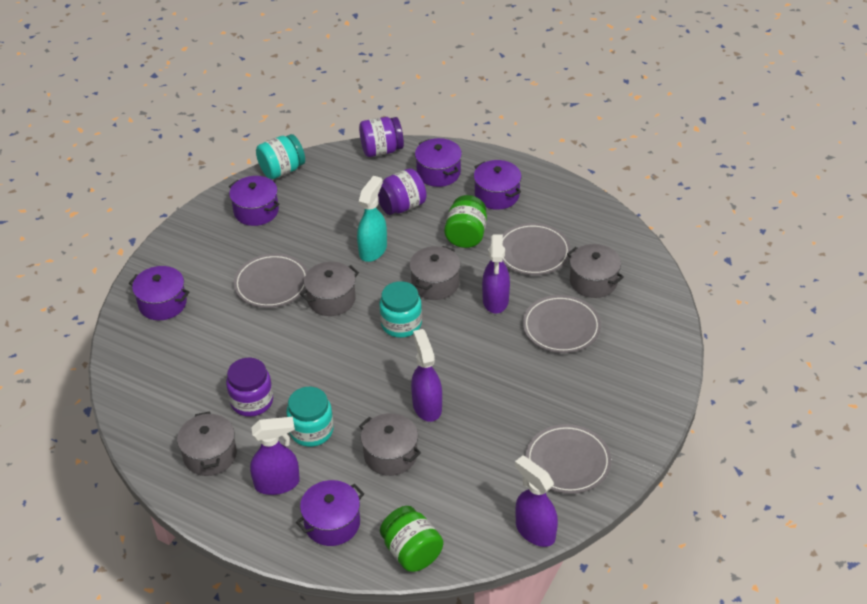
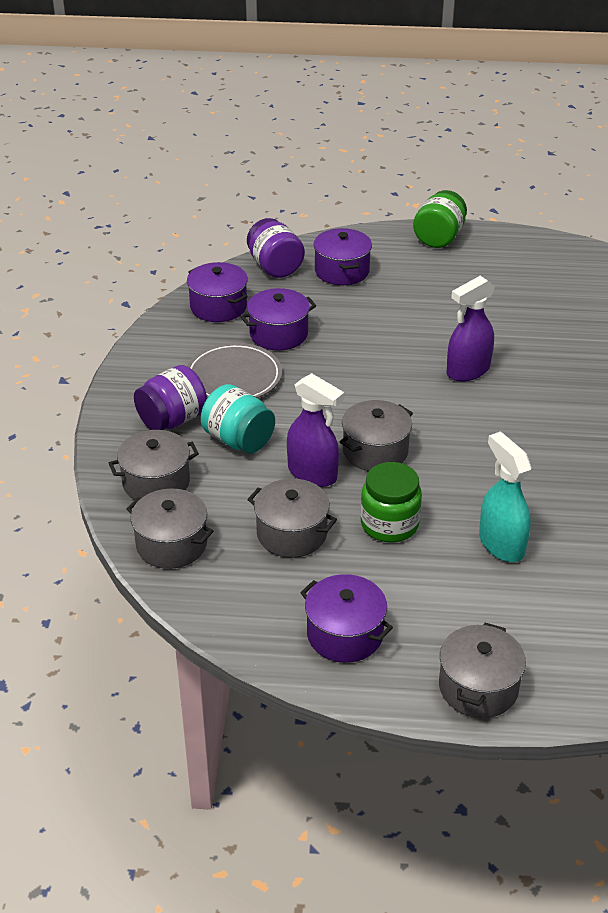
grey plate: [233,254,308,308] [502,223,571,275] [523,295,601,353] [526,424,611,494] = 4 -> [187,343,282,398] = 1
purple jar: [226,358,273,417] [359,117,404,157] [378,168,427,215] = 3 -> [134,365,207,430] [247,218,305,278] = 2
purple pot: [129,266,189,320] [229,176,279,226] [296,480,364,546] [415,138,462,187] [474,160,521,210] = 5 -> [187,262,248,322] [240,288,316,350] [300,574,393,663] [314,228,372,285] = 4
purple spray bottle: [250,417,300,495] [411,329,442,422] [482,234,510,314] [515,455,558,547] = 4 -> [287,373,344,487] [446,276,495,382] = 2
turquoise jar: [256,134,305,179] [286,387,334,447] [379,281,422,338] = 3 -> [201,384,275,453] = 1

